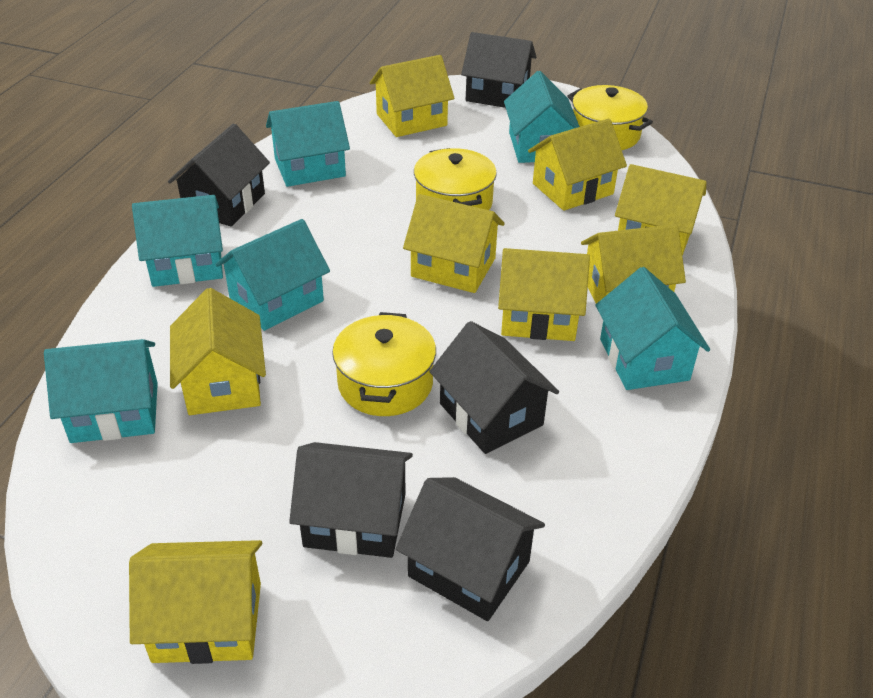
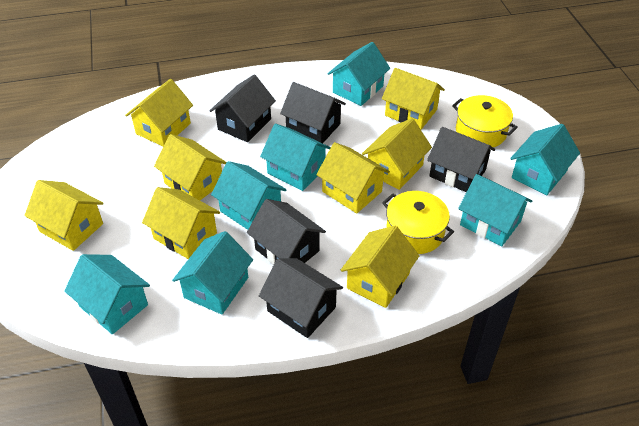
turquoise house: [44,339,158,443] [132,195,223,287] [215,219,330,331] [266,101,350,187] [504,71,580,163] [595,267,710,390] = 6 -> [64,254,150,335] [172,231,253,315] [211,161,287,230] [260,124,331,191] [328,42,390,106] [458,174,532,246] [510,124,580,195] = 7
yellow pot: [332,312,436,416] [414,148,497,210] [567,85,653,150] = 3 -> [382,191,454,254] [452,95,518,147] = 2

